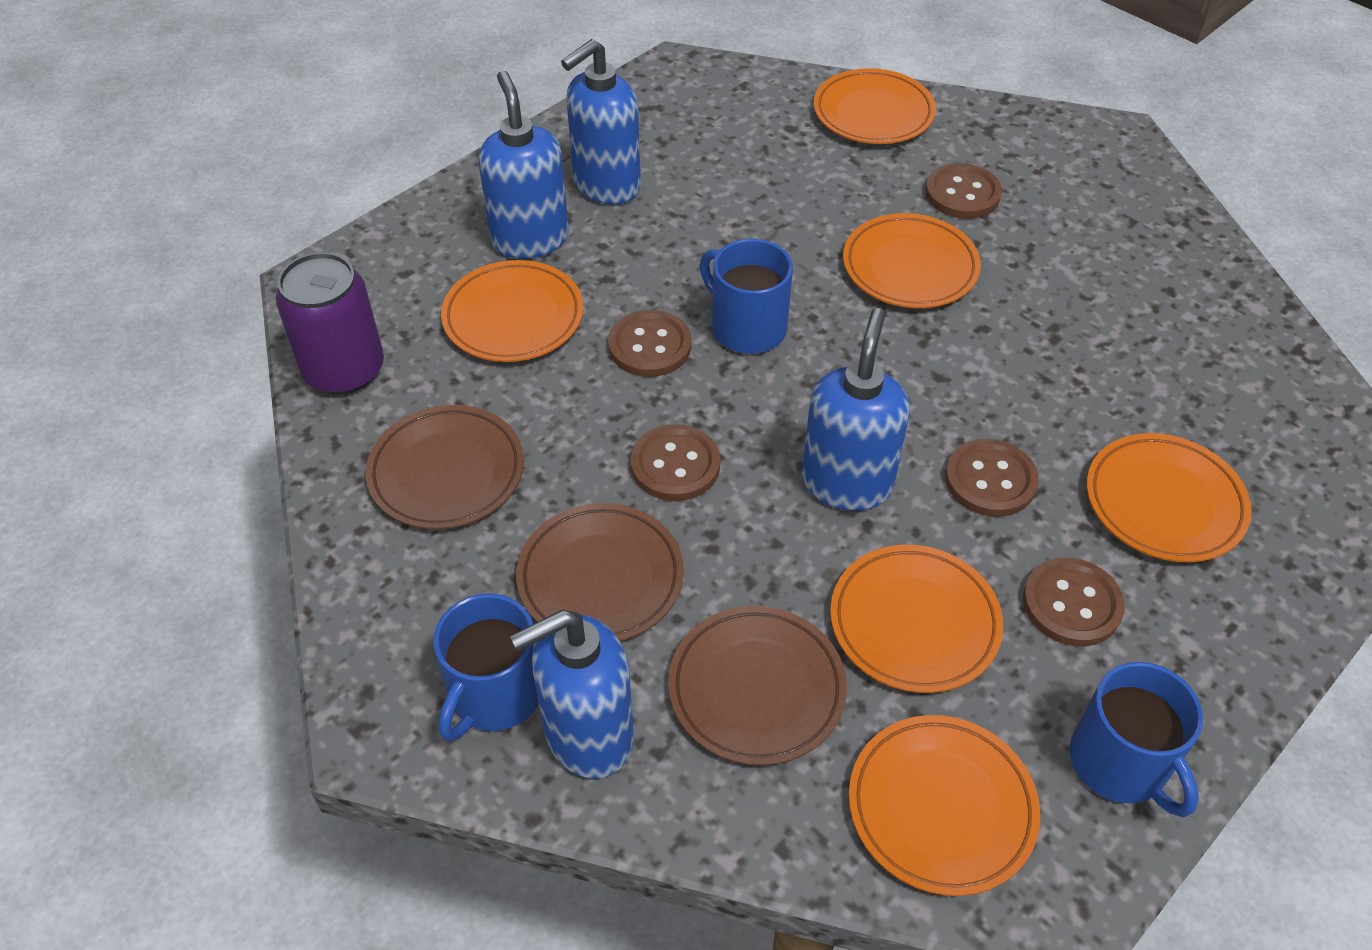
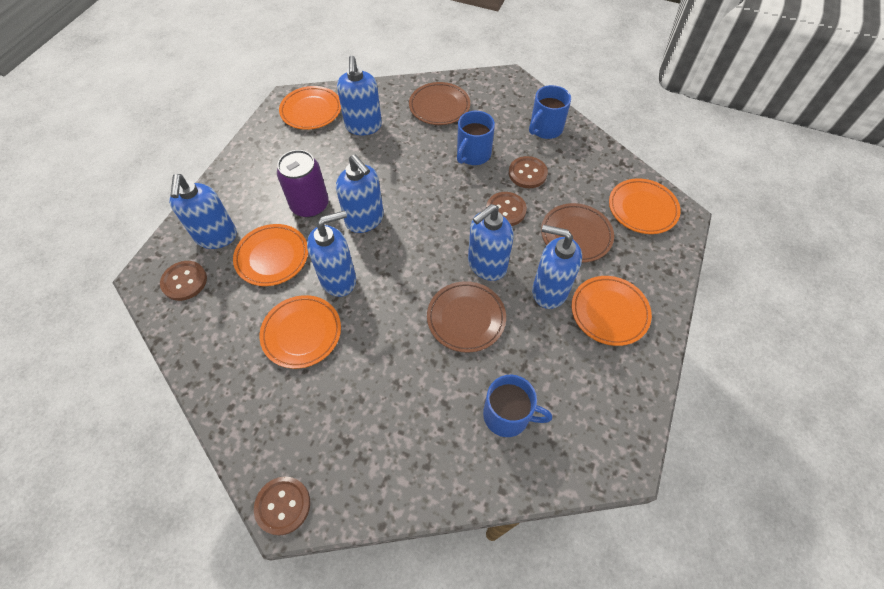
blue soap dispenser: [478,71,569,259] [510,610,634,779] [561,39,641,205] [802,308,910,511] = 4 -> [169,174,237,249] [307,210,356,297] [336,155,384,233] [337,56,382,135] [468,204,514,281] [532,225,582,309] = 6
brown button: [608,310,691,377] [631,424,720,501] [926,163,1002,219] [945,439,1039,517] [1023,558,1124,646] = 5 -> [160,261,207,301] [254,476,310,536] [486,192,527,226] [509,156,548,188] = 4
orange plate: [441,260,583,362] [814,68,936,144] [830,545,1003,693] [843,213,981,308] [849,715,1040,896] [1087,433,1252,562] = 6 -> [233,224,308,286] [260,295,341,369] [279,86,341,130] [572,276,652,346] [609,178,681,234] = 5

